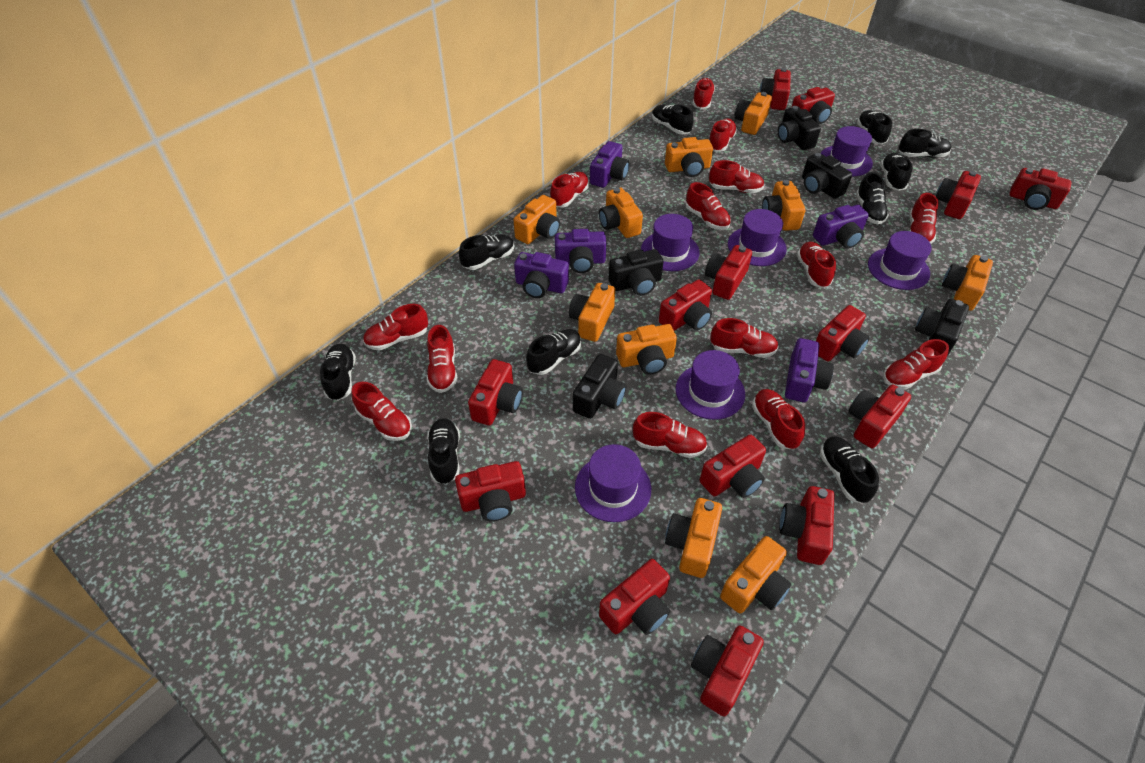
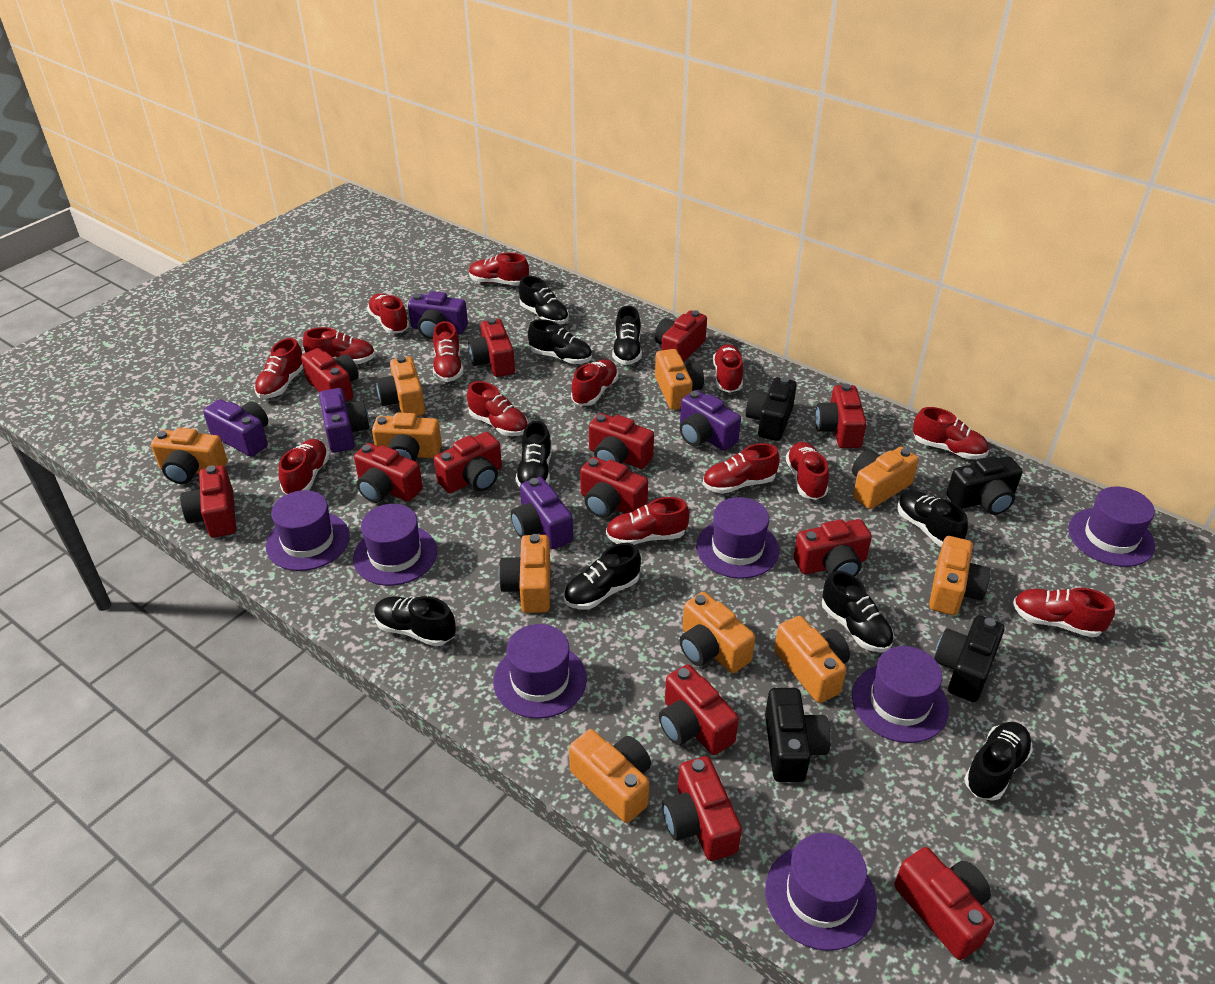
black camera: [573,354,626,419] [609,249,664,296] [778,106,821,150] [802,153,852,199] [915,299,969,356] = 5 -> [746,377,797,441] [765,688,831,782] [934,615,1005,702] [946,456,1022,515] = 4
black shoe: [320,344,356,401] [427,418,460,484] [459,235,514,270] [526,329,581,375] [652,105,694,135] [820,436,879,503] [856,172,889,224] [857,110,892,145] [880,153,913,191] [899,129,951,158] = 10 -> [374,596,456,647] [516,421,552,487] [519,276,569,325] [528,319,592,364] [563,543,641,610] [612,306,642,365] [822,571,894,652] [897,490,968,547] [964,722,1033,801] = 9
purple hat: [575,444,651,522] [641,214,700,271] [676,350,745,420] [728,209,787,266] [821,126,873,176] [868,231,932,290] = 6 -> [266,490,350,571] [353,504,437,586] [493,624,587,719] [696,497,779,579] [765,833,877,951] [852,646,949,743] [1068,487,1155,567] = 7
red camera: [455,461,526,522] [468,359,523,426] [599,559,670,635] [659,279,712,331] [691,626,764,716] [700,434,766,498] [705,245,752,300] [760,68,791,110] [779,486,834,565] [791,87,835,124] [816,305,870,362] [848,385,911,448] [936,171,981,219] [1009,168,1072,210] = 14 -> [180,465,236,538] [301,348,359,402] [354,443,423,503] [434,432,502,493] [468,318,515,377] [580,457,648,518] [589,413,654,469] [655,310,707,362] [659,664,739,755] [662,756,742,861] [793,519,872,577] [815,384,867,448] [894,847,994,960] = 13

